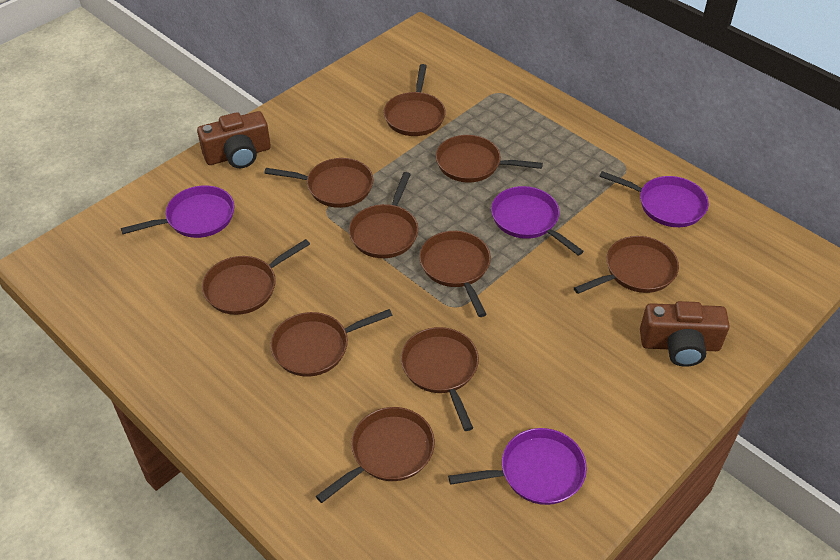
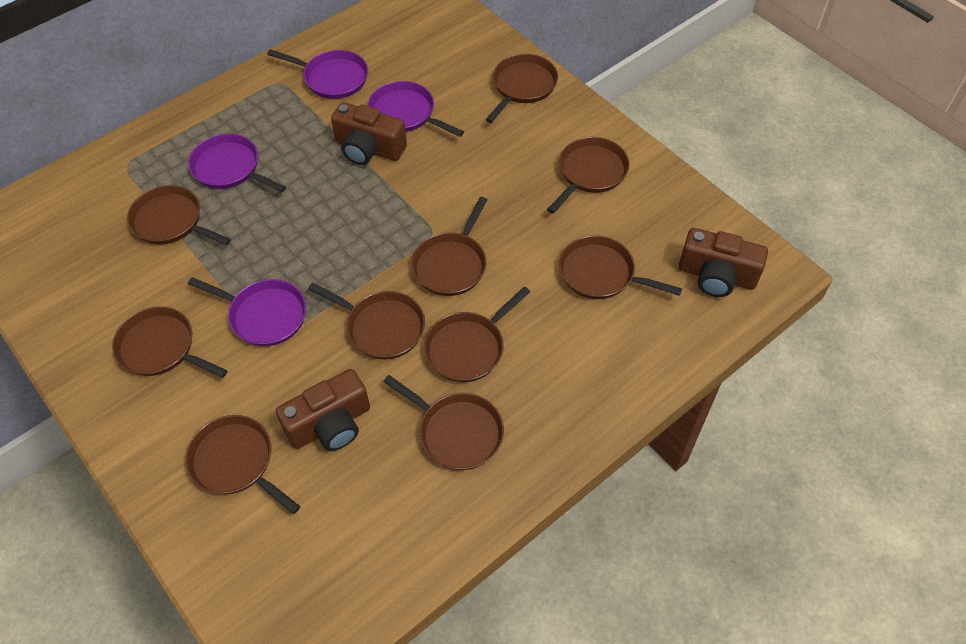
brown camera: [197,111,271,168] [640,301,730,367] = 2 -> [276,369,370,451] [331,102,407,165] [679,228,768,297] = 3

